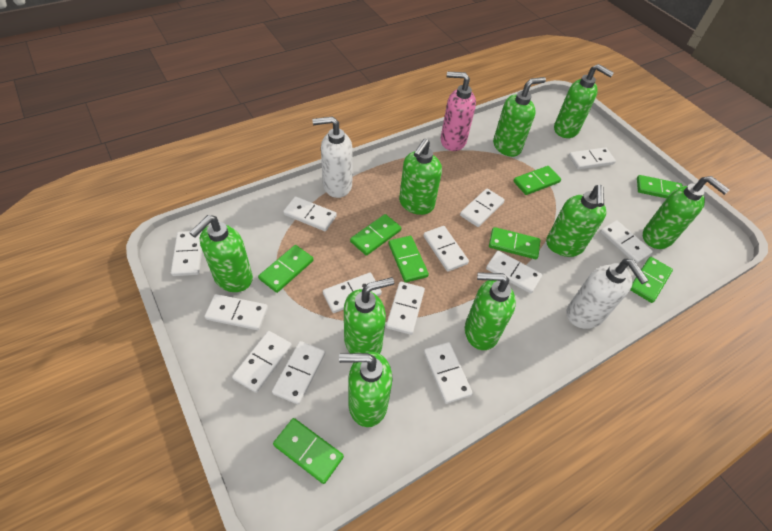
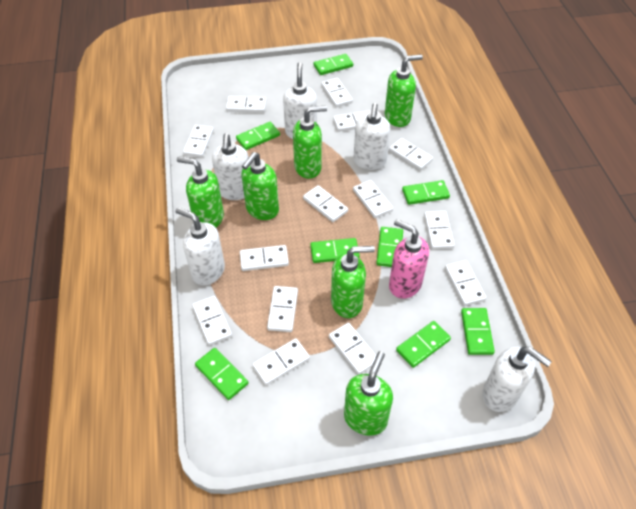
green soap dispenser: [190,215,253,292] [339,352,392,427] [344,277,394,354] [399,139,442,215] [465,272,516,350] [493,77,546,157] [546,185,607,257] [554,64,614,138] [643,176,730,249] = 9 -> [177,156,224,228] [241,152,279,220] [293,106,327,179] [331,246,375,318] [344,351,393,436] [385,54,423,127] = 6
white domino: [171,231,202,276] [204,294,268,330] [232,331,292,393] [272,341,325,405] [283,196,337,231] [323,273,382,313] [386,282,425,335] [423,226,469,272] [424,342,473,404] [460,188,505,227] [486,251,542,294] [569,147,616,170] [600,220,653,264] = 13 -> [183,125,214,157] [192,296,232,346] [226,96,266,113] [240,245,289,271] [252,338,310,385] [267,286,298,332] [303,185,348,222] [321,78,353,107] [329,323,376,375] [333,110,371,132] [353,180,393,218] [389,138,433,171] [424,211,455,250] [445,260,486,306] = 14
white soap dispenser: [312,116,353,198] [567,259,649,329] = 2 -> [175,208,225,285] [212,133,249,200] [283,62,317,139] [353,103,391,170] [482,347,552,412] = 5

